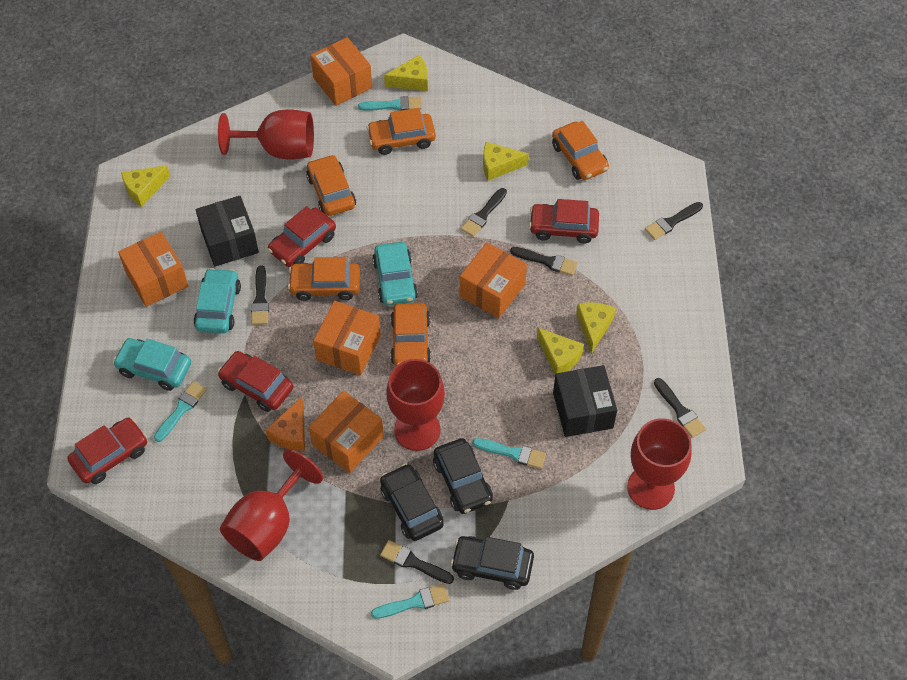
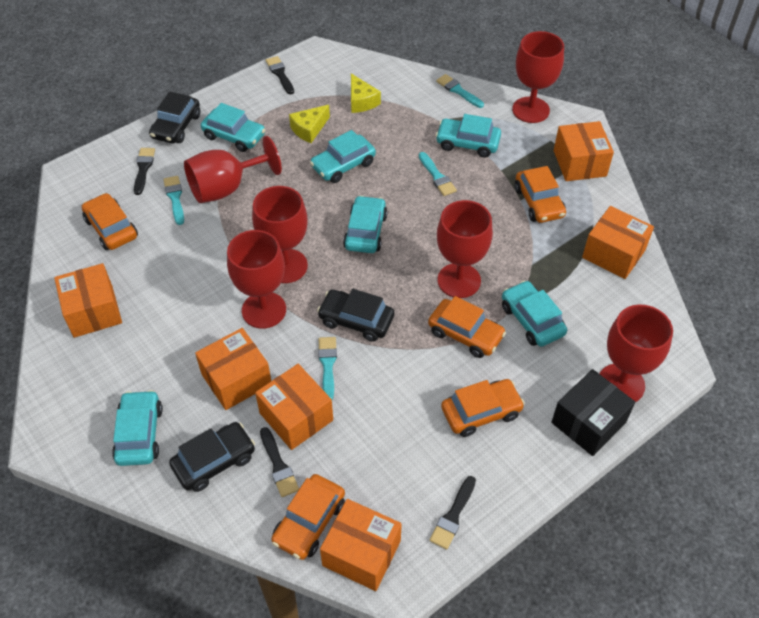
black box: [196,196,259,267] [553,365,617,437] = 2 -> [551,369,635,456] = 1
black brush: [251,265,269,325] [380,540,454,584] [461,188,507,237] [510,247,578,276] [645,202,703,240] [654,378,706,438] = 6 -> [134,148,155,195] [260,427,299,497] [266,56,294,94] [430,476,476,550] = 4
orange box: [118,232,188,307] [309,391,384,473] [310,37,372,106] [313,301,381,375] [460,242,527,318] = 5 -> [54,263,122,338] [195,328,271,410] [255,364,333,450] [320,499,402,591] [554,121,614,181] [582,206,654,279] = 6
orange cheese: [266,396,305,451] = 1 -> none = 0
red car: [67,418,147,484] [218,351,293,412] [268,206,336,267] [529,199,599,244] = 4 -> none = 0
red goblet: [218,109,314,159] [220,449,323,561] [386,359,445,451] [627,418,692,510] = 4 -> [184,136,282,203] [227,230,286,329] [252,186,308,283] [437,200,493,298] [512,31,564,123] [599,304,673,402] = 6
turquoise car: [113,338,191,391] [194,268,241,333] [373,242,418,306] = 3 -> [112,390,163,466] [201,103,265,152] [310,130,376,183] [343,195,388,253] [436,114,501,158] [502,280,567,347] = 6
yellow cheese: [121,165,170,207] [384,55,428,91] [483,142,529,181] [537,328,584,374] [576,302,616,354] = 5 -> [289,105,330,143] [351,74,381,113] = 2

